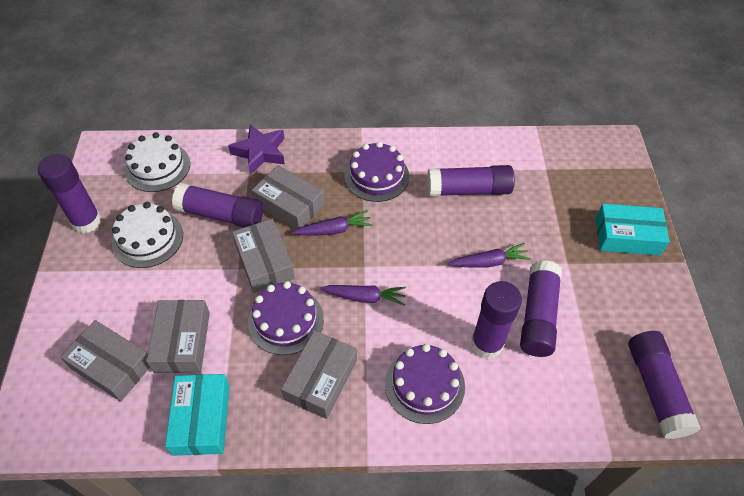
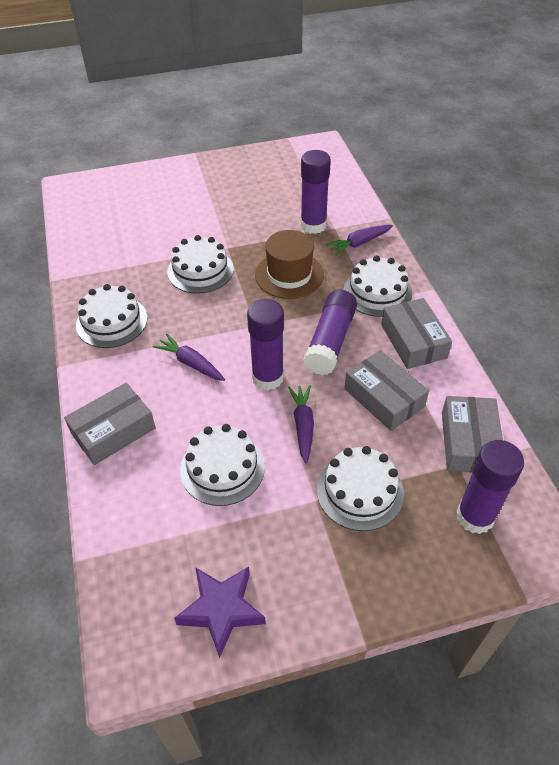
brown hat: none = 0 -> [255,230,324,299] = 1
grey box: [60,320,150,401] [146,300,210,373] [232,219,295,293] [252,165,324,229] [281,331,357,419] = 5 -> [64,383,156,465] [344,350,429,431] [381,298,452,369] [442,396,503,473] = 4
purple cake: [248,281,324,355] [344,142,409,202] [385,344,465,424] = 3 -> none = 0
purple glue stick: [38,154,102,234] [172,183,263,227] [427,165,515,197] [471,281,522,359] [520,260,562,357] [628,331,701,439] = 6 -> [247,299,284,390] [301,150,331,234] [303,290,357,375] [456,440,524,534] = 4
turquoise box: [165,374,230,456] [596,204,670,256] = 2 -> none = 0
white cake: [112,202,183,268] [124,132,190,192] = 2 -> [76,284,147,348] [167,235,234,294] [180,424,265,506] [317,446,404,531] [344,255,412,317] = 5

